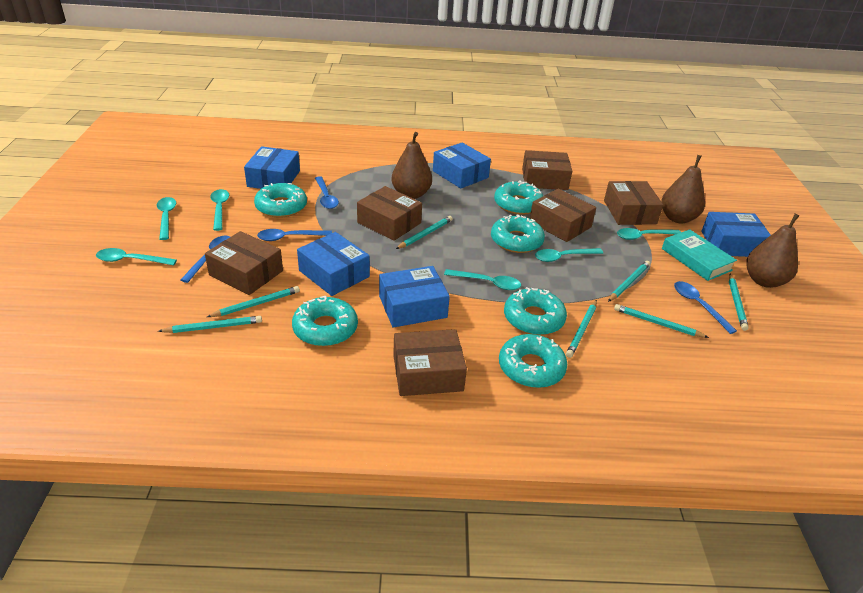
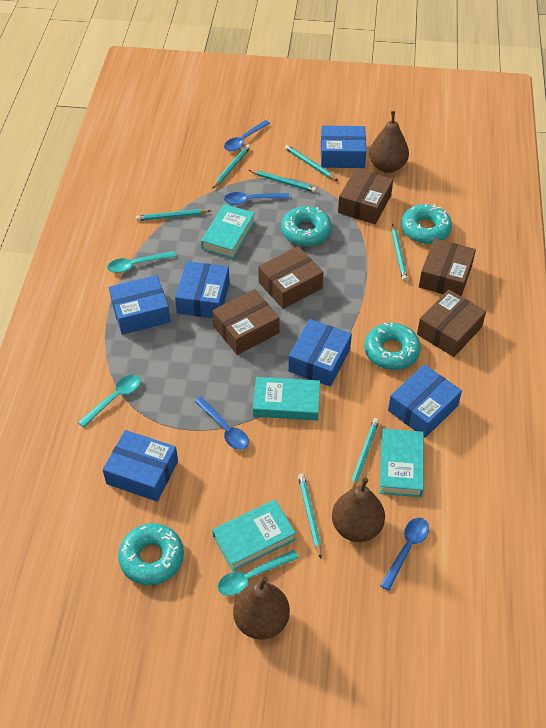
blue box: [244,146,300,189] [297,232,370,296] [379,266,450,328] [433,143,491,189] [701,212,771,257] = 5 -> [103,430,178,502] [109,275,171,335] [175,261,230,318] [288,319,352,387] [321,126,367,168] [388,364,462,438] = 6
brown box: [205,231,283,295] [357,186,422,241] [393,329,467,396] [522,150,572,190] [530,188,596,242] [604,181,663,225] = 6 -> [212,289,280,355] [258,246,324,309] [338,168,393,224] [417,290,486,357] [419,238,476,296] = 5
turquoise book: [662,229,737,281] = 1 -> [201,204,255,258] [212,500,296,571] [253,377,320,420] [380,429,424,497] = 4
turquoise donut: [254,183,307,218] [292,296,358,346] [491,214,545,253] [494,180,543,215] [499,334,567,388] [504,287,567,335] = 6 -> [118,523,184,585] [281,206,332,246] [364,322,421,370] [401,204,452,244] = 4
turquoise spoon: [96,248,177,265] [157,197,176,240] [210,189,229,231] [444,269,521,290] [535,248,603,262] [617,228,681,240] = 6 -> [78,374,141,428] [107,251,176,273] [218,550,299,596] = 3

